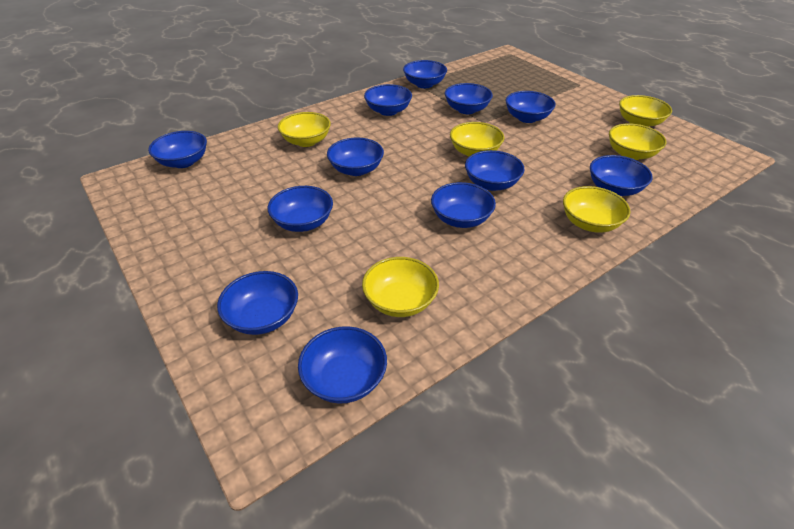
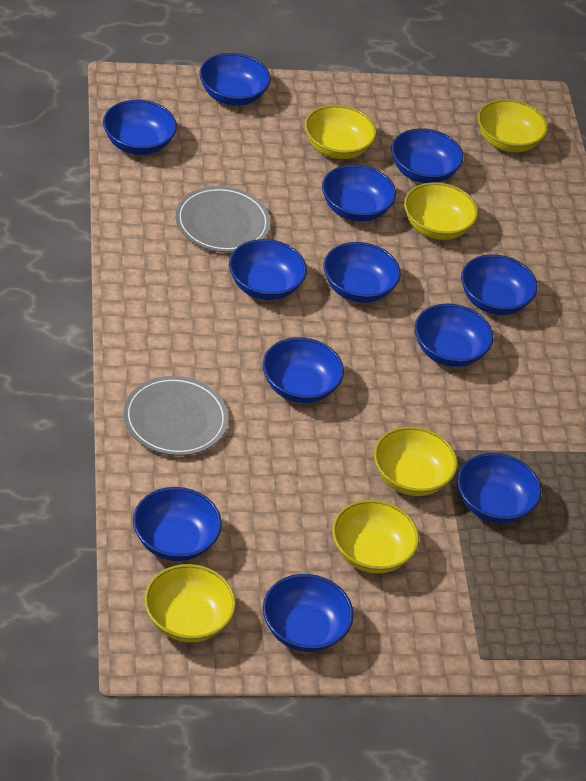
grey plate: none = 0 -> [124,376,228,456] [176,186,271,252] = 2

